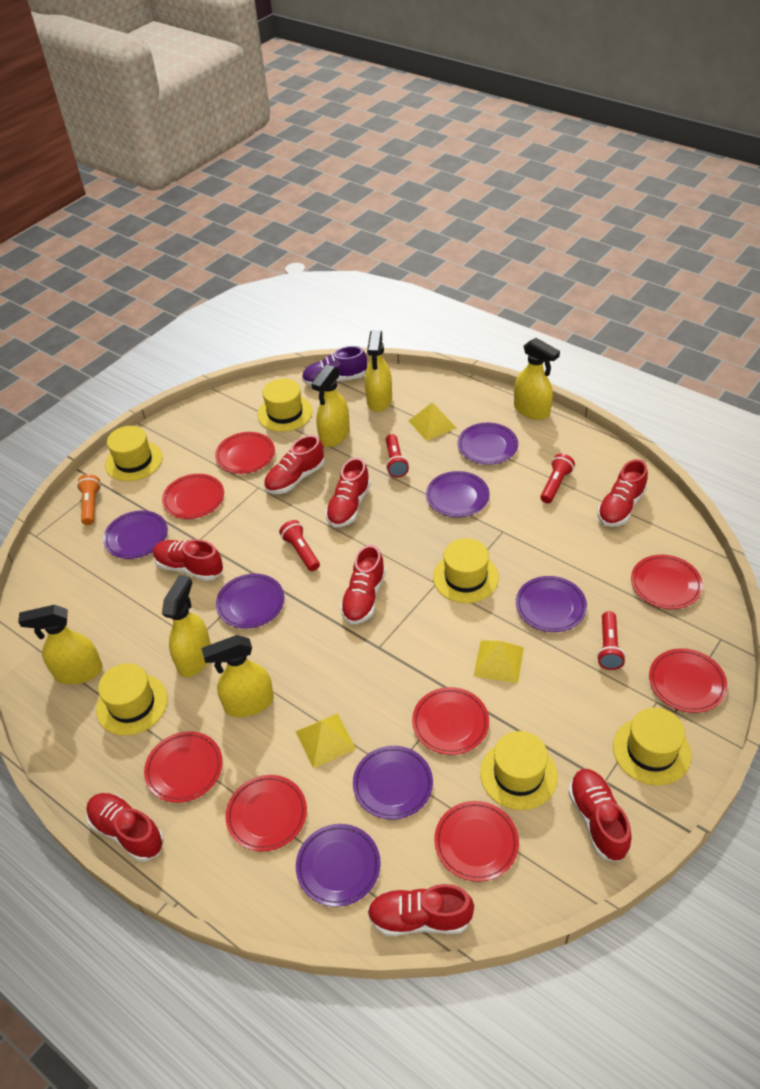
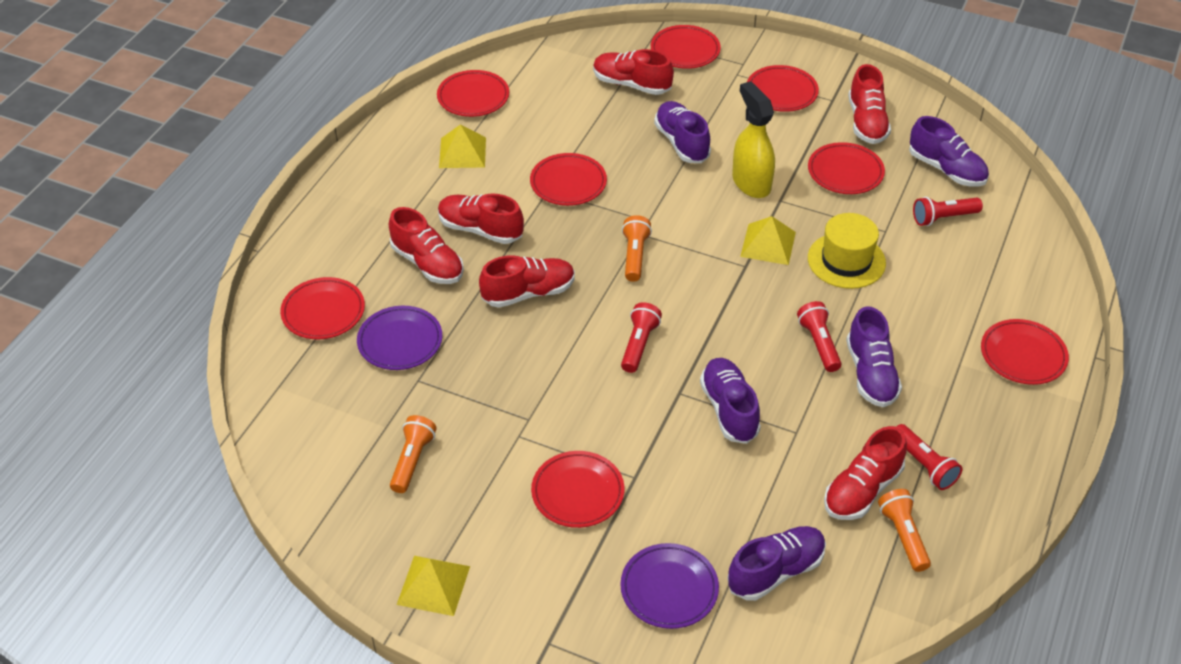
orange flashlight: [77,474,101,525] = 1 -> [390,415,437,493] [622,215,652,282] [878,489,931,572] = 3
purple plate: [103,510,168,559] [216,574,284,629] [296,824,381,907] [353,746,433,820] [426,471,490,517] [458,423,518,465] [516,576,587,632] = 7 -> [357,306,442,370] [620,543,719,629] = 2
purple shoe: [302,346,367,386] = 1 -> [654,101,711,163] [700,358,761,444] [727,526,826,601] [846,306,902,407] [909,116,989,187] = 5
red shoe: [86,793,164,862] [153,539,223,581] [264,435,325,494] [325,458,371,527] [340,545,386,624] [367,884,474,936] [568,769,632,862] [597,459,648,527] = 8 -> [389,207,464,284] [438,193,524,244] [479,255,575,308] [593,49,674,95] [824,426,907,520] [848,64,891,144] = 6
yellow hat: [96,663,168,736] [105,426,163,481] [258,379,313,432] [433,538,499,603] [480,731,558,810] [613,707,691,785] = 6 -> [808,213,886,289] = 1
yellow spray bottle: [18,605,103,684] [162,575,211,677] [201,635,274,717] [311,364,350,447] [365,330,392,412] [514,338,560,420] = 6 -> [732,81,775,198] = 1

